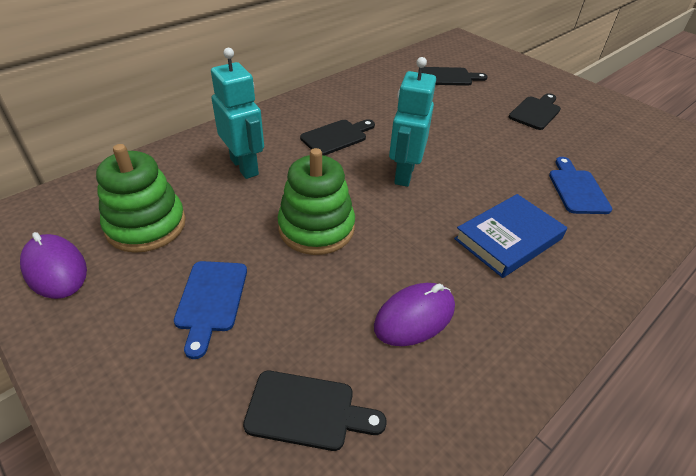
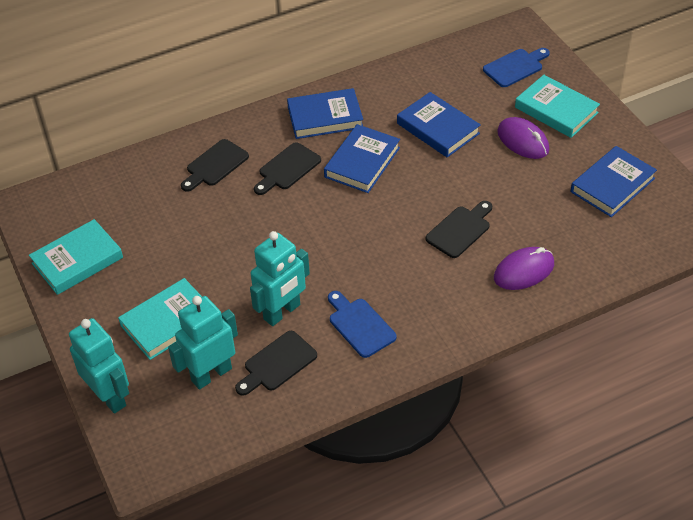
blue book: [454,194,567,278] = 1 -> [287,88,363,139] [324,124,400,193] [397,92,481,157] [571,146,657,217] = 4
green stacking toy: [96,144,186,253] [277,148,355,255] = 2 -> none = 0
turquoise book: none = 0 -> [29,219,123,295] [118,278,202,360] [515,75,600,138] = 3
turquoise robot: [211,48,264,179] [389,57,436,187] = 2 -> [69,318,129,414] [168,296,238,390] [250,231,310,326] = 3

